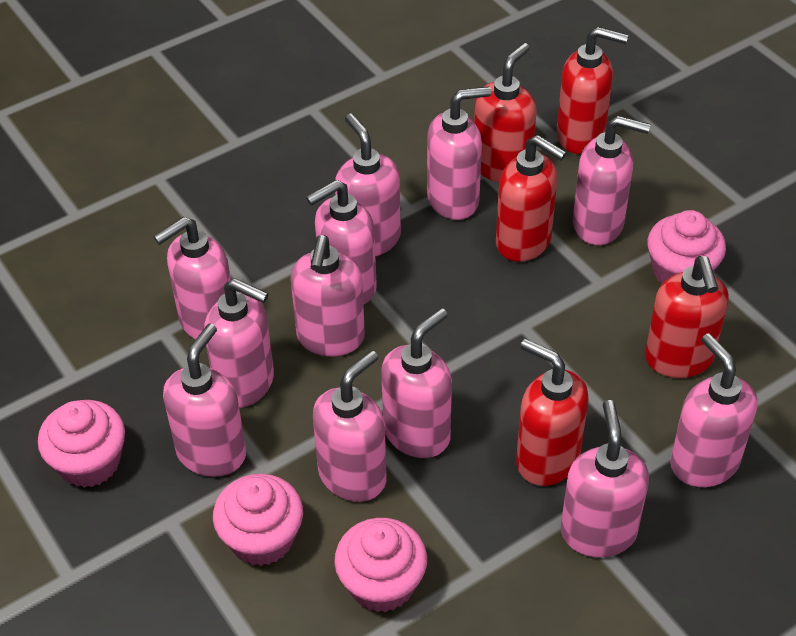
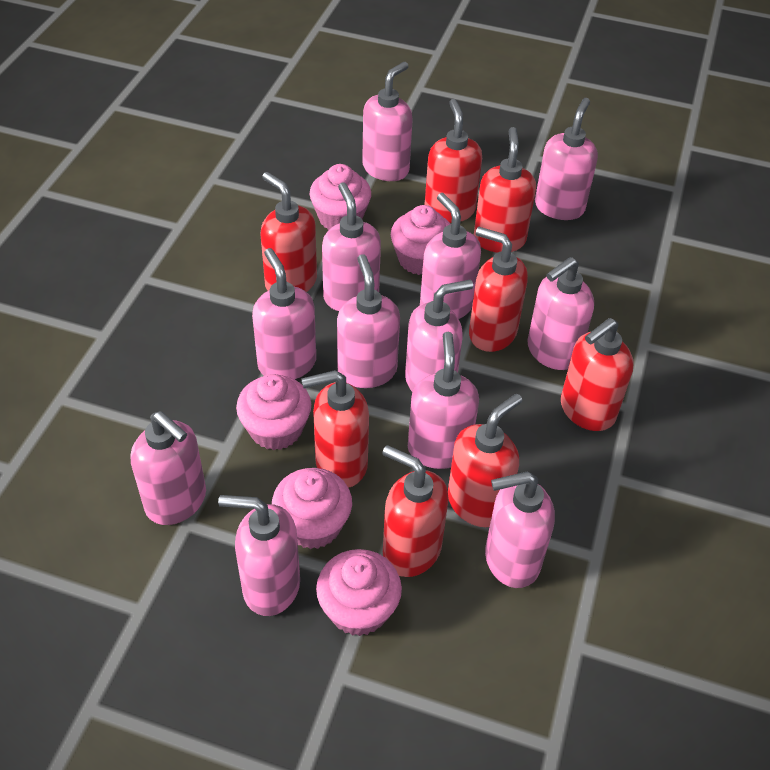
pink cupcake: [38,400,125,488] [213,474,303,566] [334,518,427,612] [647,210,726,284] = 4 -> [236,374,311,450] [272,468,352,549] [309,164,371,230] [316,549,402,636] [391,205,451,275] = 5
red soap dispenser: [474,43,537,183] [496,135,567,262] [516,339,589,486] [556,27,628,154] [645,256,729,378] = 5 -> [261,172,317,292] [301,370,369,488] [382,445,449,577] [424,99,482,223] [448,394,522,527] [469,227,528,352] [474,127,536,253] [561,318,634,431] = 8

